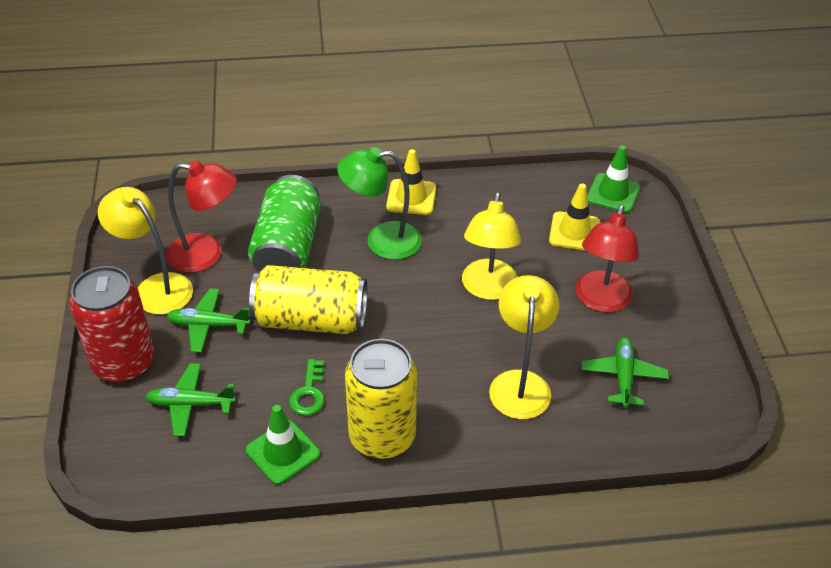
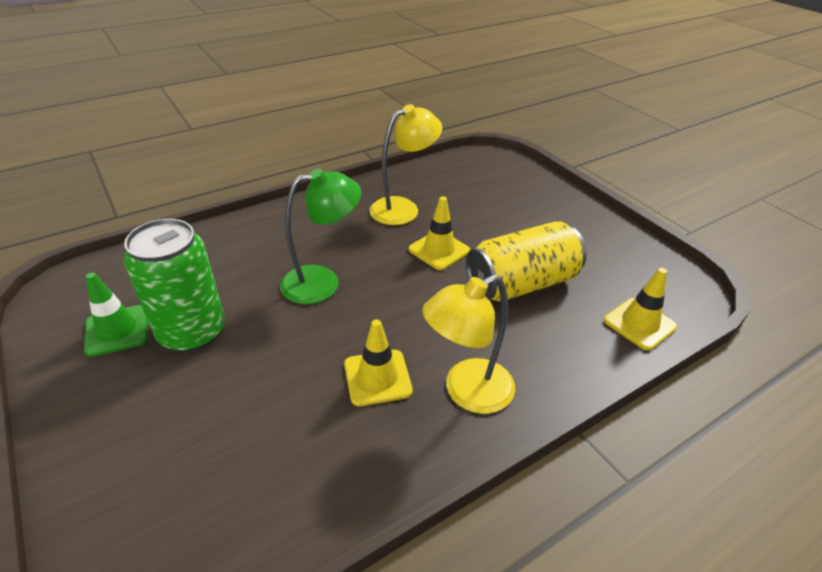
green key: [289,359,325,416] = 1 -> none = 0
green plane: [145,363,236,436] [167,288,251,353] [581,337,669,408] = 3 -> none = 0
green traffic cone: [246,405,320,485] [587,145,640,213] = 2 -> [84,272,148,357] = 1
red can: [69,266,154,383] = 1 -> none = 0
red lamp: [166,161,237,273] [576,204,639,313] = 2 -> none = 0
yellow can: [249,265,367,334] [345,339,417,459] = 2 -> [466,221,587,302] = 1
yellow lamp: [98,187,193,315] [462,192,521,300] [489,275,559,419] = 3 -> [369,104,442,225] [422,275,515,414] = 2
yellow traffic cone: [386,149,436,215] [549,184,600,251] = 2 -> [344,319,413,406] [409,197,470,270] [604,268,677,350] = 3

